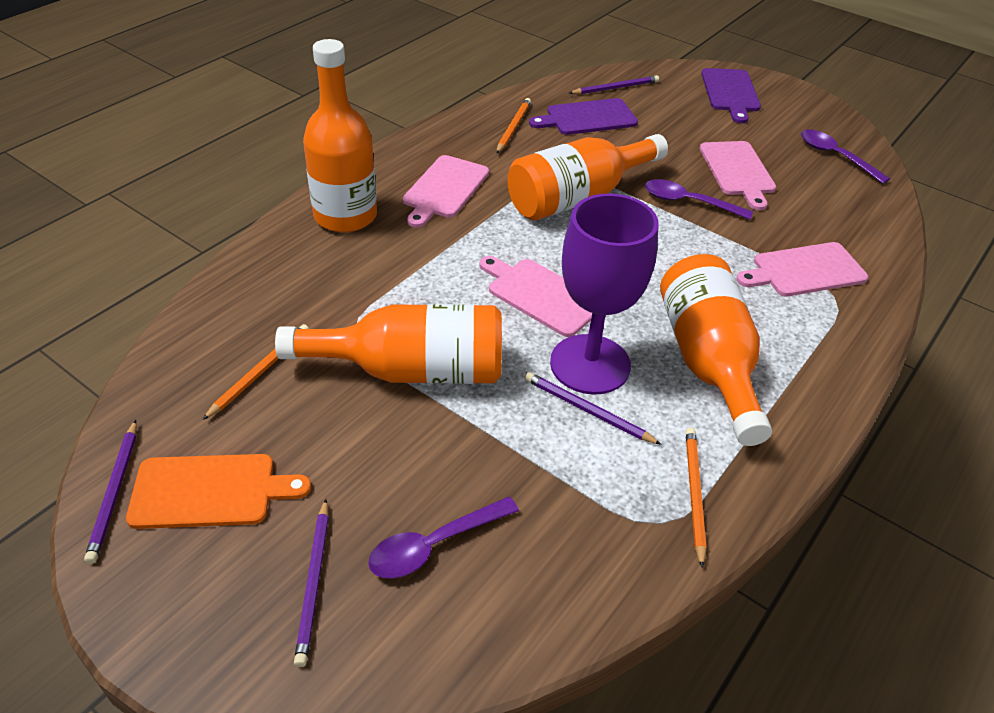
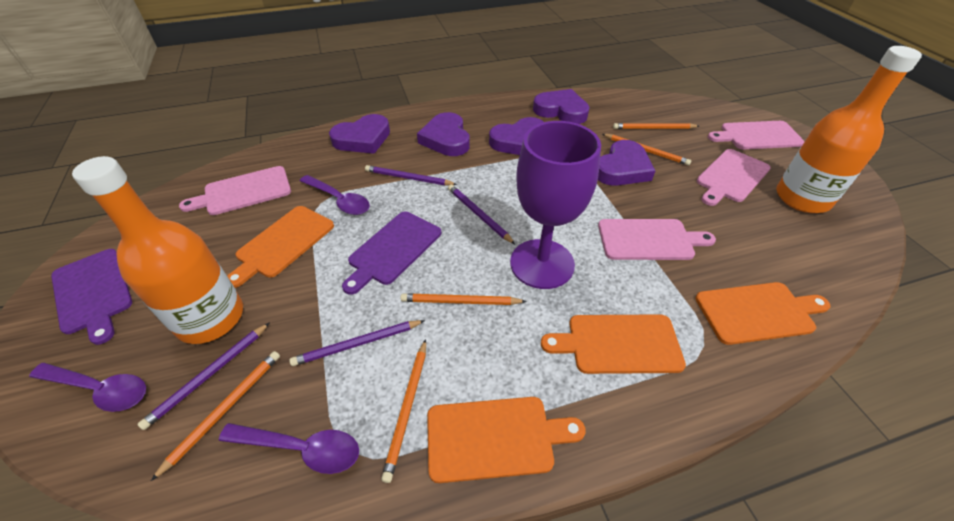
orange bottle: [275,304,502,384] [303,39,377,233] [507,134,668,221] [660,254,772,446] = 4 -> [72,156,243,344] [776,46,922,213] = 2
orange cutting board: [126,454,311,529] = 1 -> [227,206,334,288] [427,397,586,483] [541,314,686,374] [695,282,830,345] = 4
orange pencil: [203,324,309,420] [496,98,531,154] [686,428,706,569] = 3 -> [151,351,280,481] [381,339,426,483] [400,293,527,305] [603,134,691,166] [613,123,699,129] = 5
purple heart: none = 0 -> [329,114,390,154] [417,112,470,156] [489,117,544,155] [533,89,590,124] [598,140,655,186] = 5

